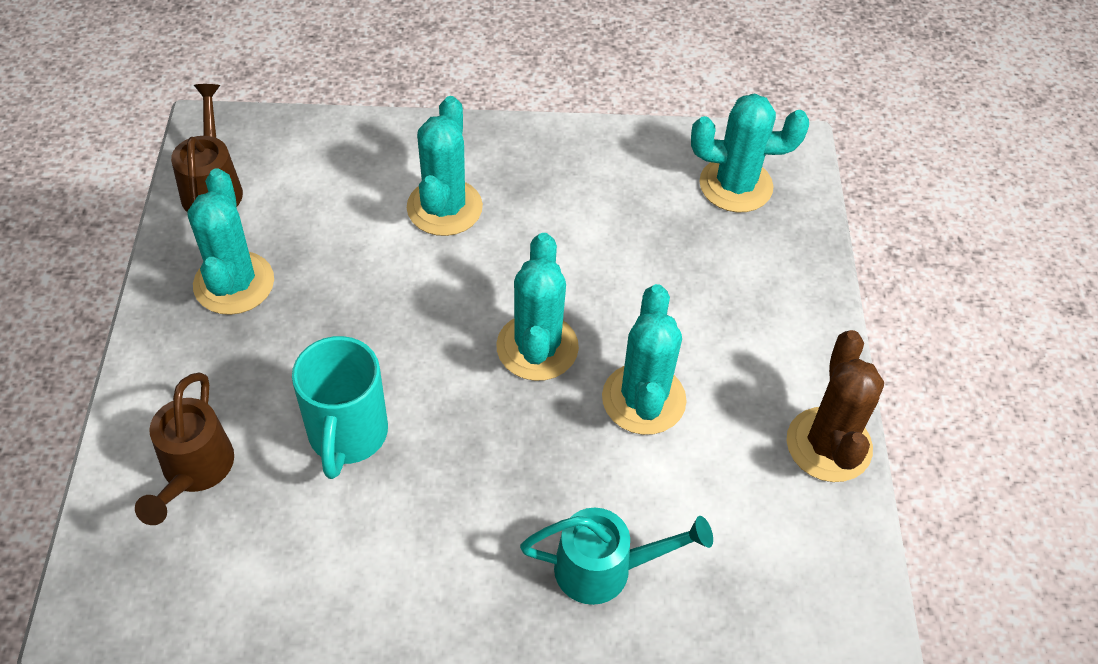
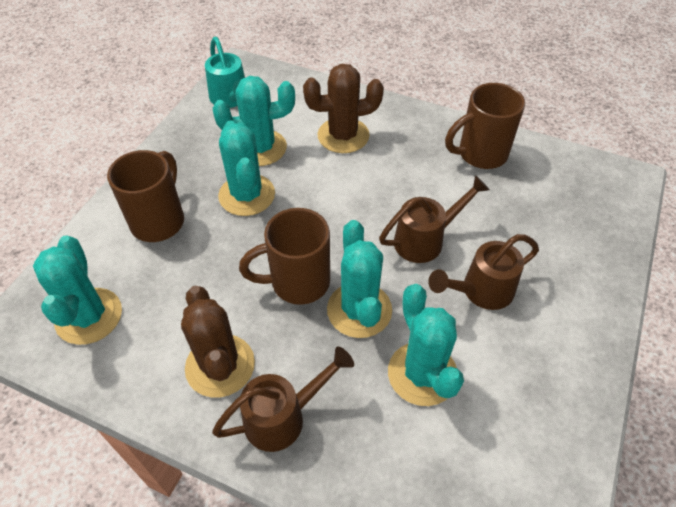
brown cactus: [787,330,884,482] = 1 -> [181,286,255,398] [303,64,384,153] = 2
brown mug: none = 0 -> [107,150,184,242] [239,208,330,305] [445,83,525,169] = 3
brown watering can: [135,373,234,525] [171,84,243,212] = 2 -> [212,347,354,452] [379,175,490,263] [428,234,539,310] = 3
turquoise mug: [292,336,388,479] = 1 -> none = 0

